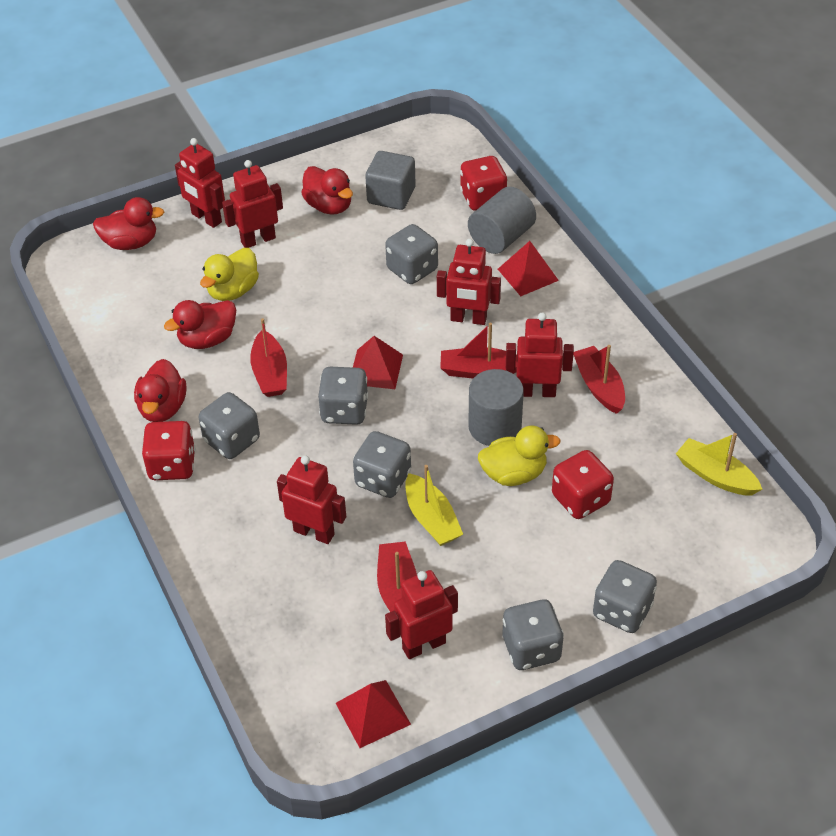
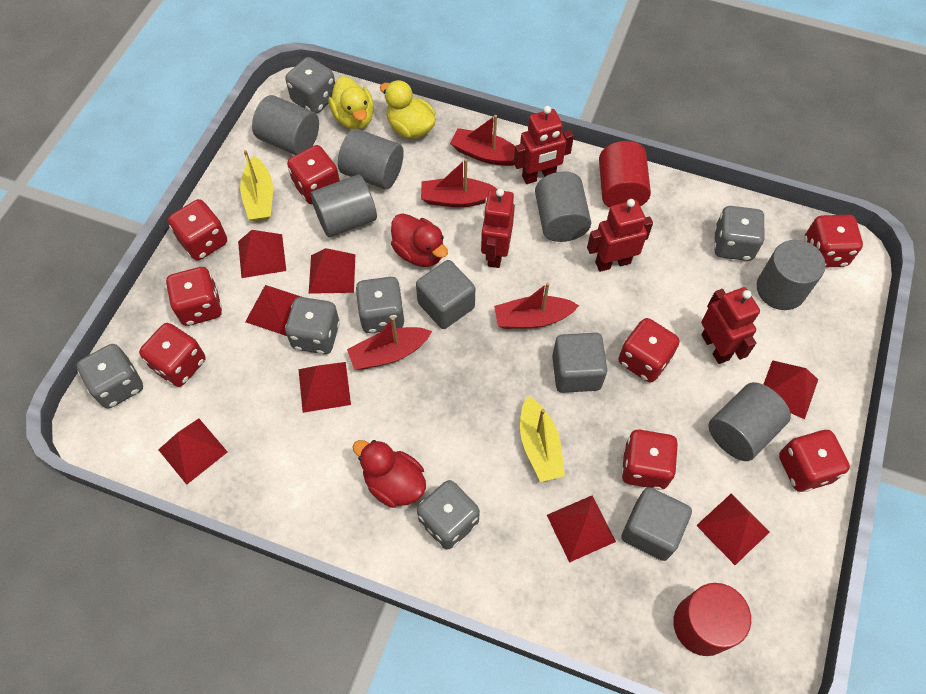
grey cube: [365,151,416,210] = 1 -> [416,260,475,329] [552,333,607,393] [621,487,692,561] = 3
grey cylinder: [468,187,536,254] [468,369,524,446] = 2 -> [252,95,319,155] [311,174,377,237] [338,128,404,189] [535,171,591,242] [708,382,791,461] [757,240,826,310] = 6
red cylinder: none = 0 -> [599,141,651,208] [673,583,751,656] = 2
red dice: [142,421,195,480] [460,156,507,211] [552,450,614,519] = 3 -> [139,323,206,387] [166,267,222,326] [168,199,227,260] [287,145,340,204] [618,318,680,382] [621,430,678,490] [779,430,850,492] [804,215,863,267] = 8
red duck: [93,197,164,250] [134,359,186,422] [164,300,236,349] [301,166,353,215] = 4 -> [353,440,426,508] [391,213,448,267] = 2
red pyramid: [336,680,411,748] [353,336,403,389] [498,241,559,296] = 3 -> [158,419,227,485] [238,230,286,278] [245,285,301,336] [298,362,351,413] [309,248,355,294] [547,496,616,563] [696,493,770,565] [763,360,818,419] = 8
red robot: [175,138,225,228] [222,160,283,248] [277,456,346,544] [385,570,458,659] [437,239,501,325] [506,313,574,397] = 6 -> [481,188,515,268] [514,106,574,184] [587,199,653,272] [701,287,760,364] = 4

